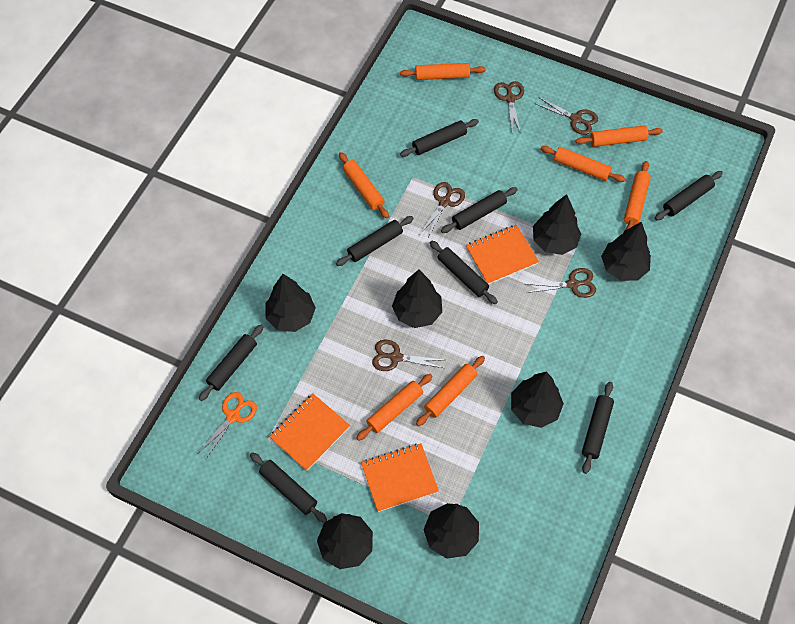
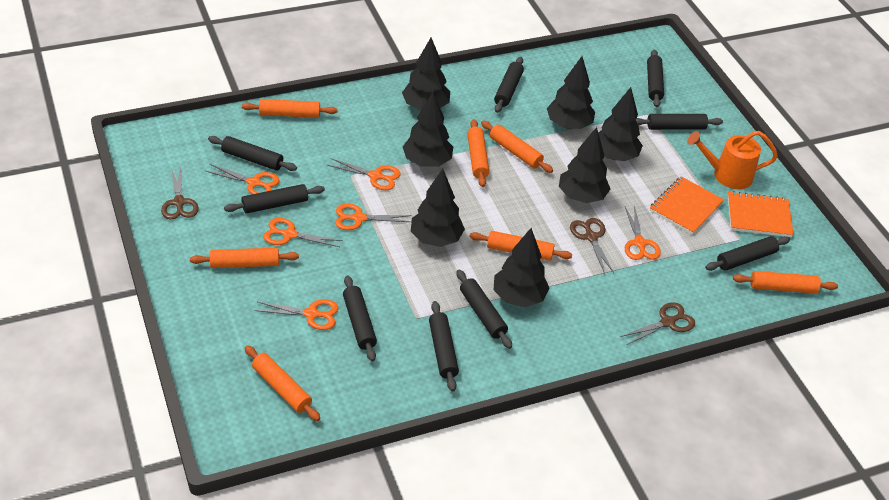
black rolling pin: [199,325,263,401] [250,452,327,523] [336,216,414,266] [400,119,479,157] [430,241,498,304] [441,187,518,233] [582,382,614,474] [655,171,723,220] = 8 -> [208,136,297,171] [224,184,325,214] [343,275,377,362] [429,301,459,392] [456,270,512,349] [494,57,524,113] [636,114,723,130] [647,49,664,108] [705,236,790,271] = 9
brown scissors: [372,340,444,371] [419,182,465,237] [494,81,524,134] [525,268,596,298] [536,97,598,135] = 5 -> [161,166,199,219] [570,218,614,274] [621,302,695,345] = 3
orange notebook: [269,394,350,471] [361,443,439,512] [466,225,539,285] = 3 -> [650,176,724,235] [728,191,794,237] = 2
orange scissors: [199,392,257,459] = 1 -> [205,164,280,194] [255,299,339,330] [263,218,343,247] [327,158,401,190] [335,204,411,230] [625,205,661,260] = 6
orange watering can: none = 0 -> [687,131,778,189] = 1

